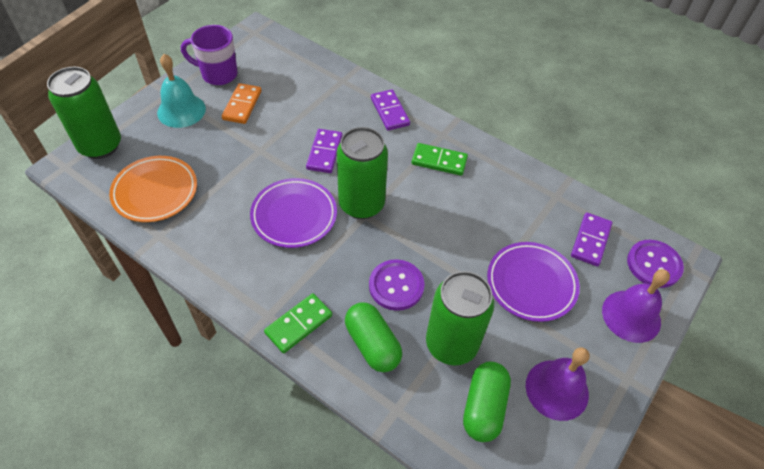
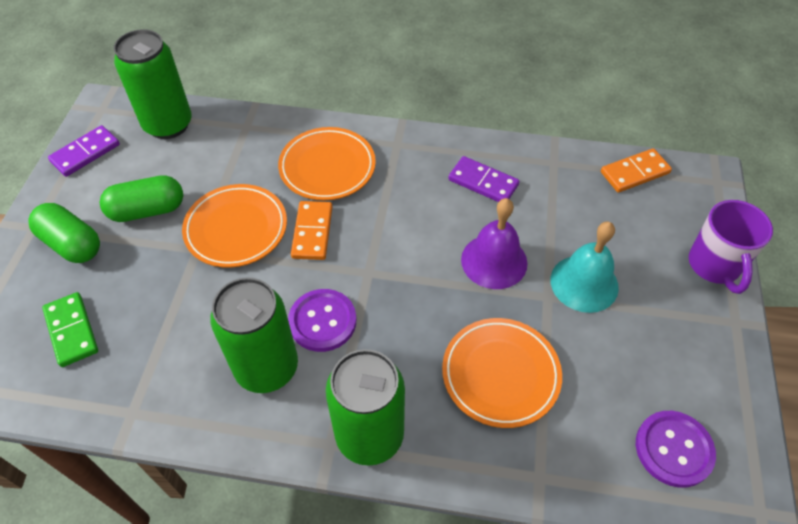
green domino: [264,293,332,353] [412,143,468,176] = 2 -> [42,292,98,367] = 1
orange domino: [222,83,262,124] = 1 -> [291,201,333,260] [601,148,672,193] = 2
orange plate: [109,156,197,222] = 1 -> [182,184,287,268] [278,127,376,200] [442,318,562,428] = 3
purple bell: [526,347,590,421] [602,269,670,343] = 2 -> [461,198,528,289] = 1
purple domino: [306,129,343,173] [371,89,410,131] [571,212,612,266] = 3 -> [48,125,120,177] [448,156,519,202] = 2
purple plate: [250,178,337,248] [487,242,580,322] = 2 -> none = 0

